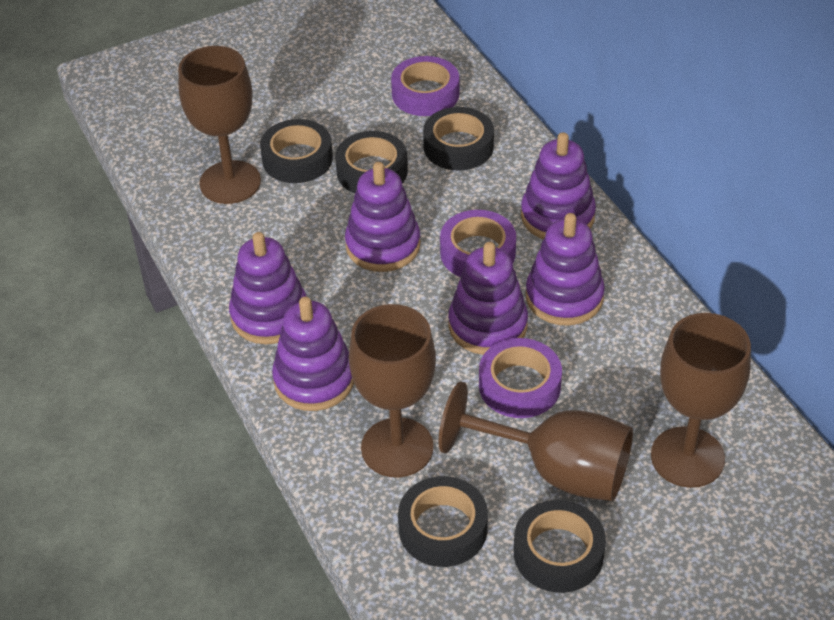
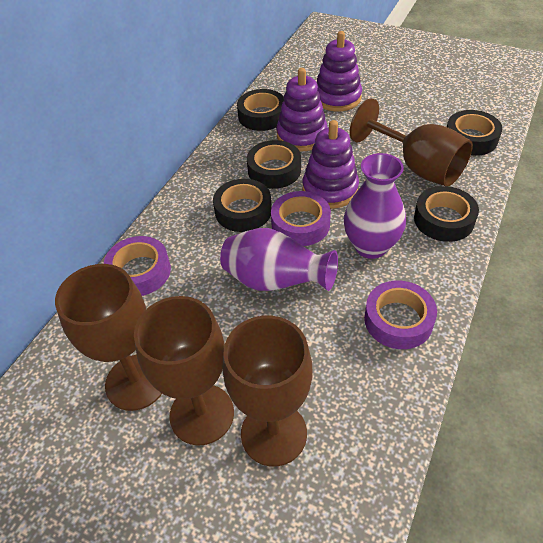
purple stacking toy: [229,232,307,344] [272,297,354,411] [345,162,421,272] [448,242,528,355] [521,132,596,239] [526,213,605,326] = 6 -> [277,68,328,151] [303,120,359,209] [317,31,362,111] = 3
purple vase: none = 0 -> [220,228,338,291] [344,153,406,259] = 2

